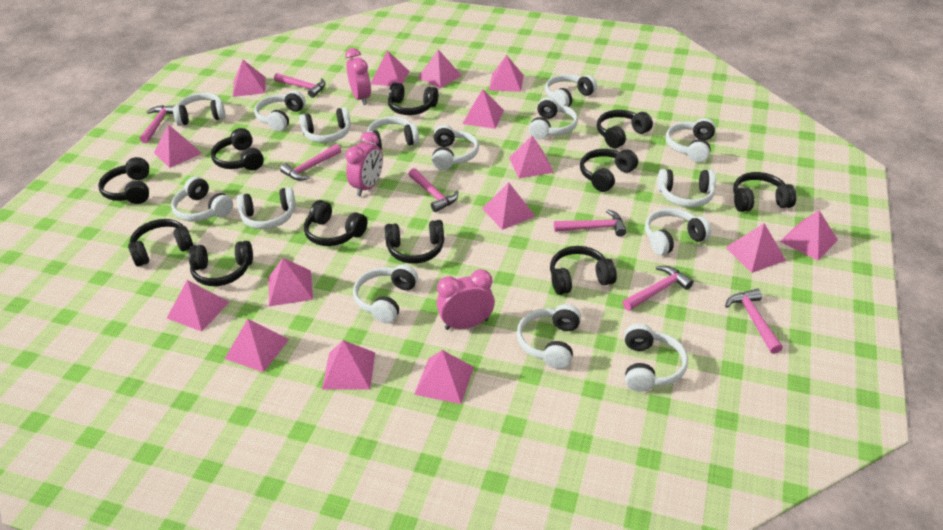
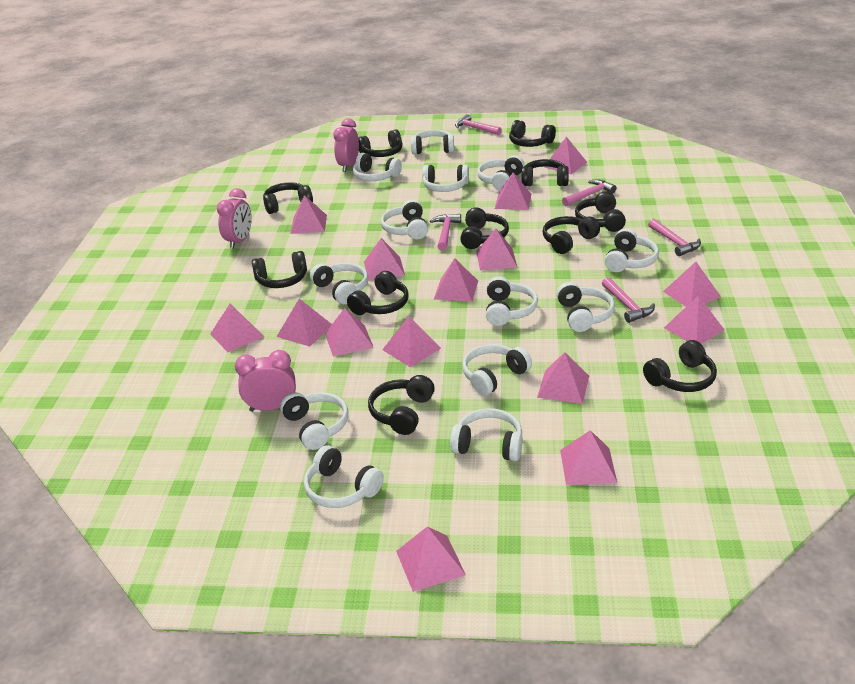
pink hammer: [140,105,176,143] [274,73,326,98] [280,144,341,181] [408,168,458,212] [554,209,627,237] [622,266,694,311] [725,289,783,354] = 7 -> [430,214,461,251] [455,114,502,135] [562,179,616,206] [602,277,655,323] [648,219,701,256] = 5
white headphones: [171,176,233,221] [173,93,226,126] [237,187,296,229] [254,91,306,131] [299,107,351,143] [353,264,418,323] [367,116,419,149] [432,125,479,170] [517,304,581,369] [529,97,578,139] [545,74,597,107] [625,323,688,391] [645,208,711,255] [657,169,716,207] [666,118,716,162] = 15 -> [280,392,349,450] [304,445,384,508] [310,263,368,304] [353,153,402,181] [381,200,428,239] [411,129,454,154] [422,165,469,192] [450,408,523,461] [462,344,532,396] [477,155,525,191] [486,276,538,326] [556,282,615,332] [604,228,659,272] = 13

